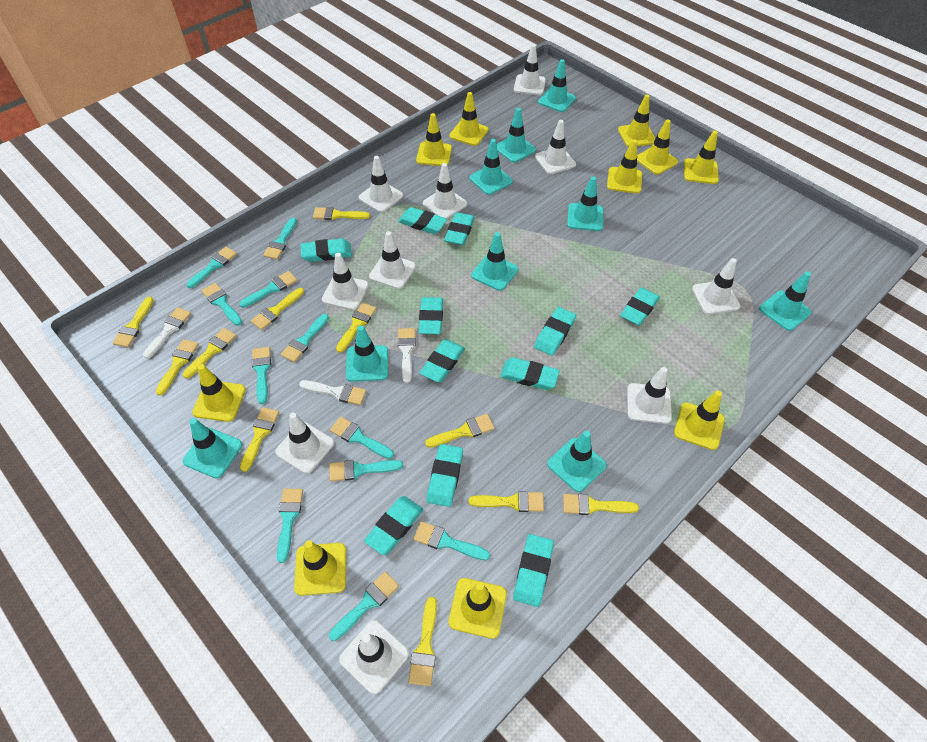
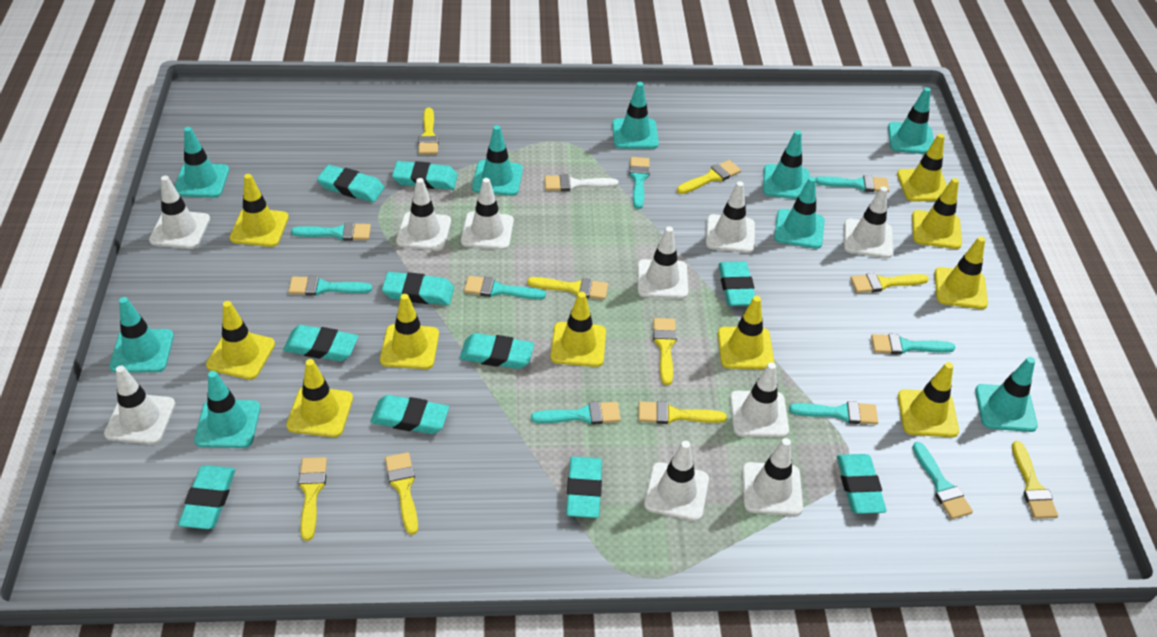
turquoise brush: [186,247,237,288] [202,283,242,326] [239,271,297,308] [252,347,271,404] [263,218,297,259] [277,489,303,563] [281,314,329,362] [329,460,403,482] [329,571,399,641] [330,417,394,459] [413,521,490,561] = 11 -> [288,276,372,296] [291,222,371,241] [464,276,546,300] [531,401,621,425] [629,157,650,209] [789,401,878,425] [815,175,889,193] [871,334,955,355] [912,442,973,519] = 9
turquoise eraser: [300,238,352,262] [364,496,423,555] [398,207,447,234] [419,297,443,334] [419,339,465,382] [427,444,463,507] [444,212,475,245] [500,358,560,390] [513,534,554,607] [534,307,576,356] [620,287,660,326] = 11 -> [178,465,235,529] [283,325,358,361] [317,165,385,202] [370,395,449,434] [382,272,454,305] [392,161,458,190] [460,333,534,369] [566,456,602,518] [719,262,755,306] [837,454,887,514] = 10
white brush: [143,307,191,359] [299,380,366,405] [398,328,416,383] = 3 -> [544,174,619,191] = 1
yellow brush: [113,297,154,347] [156,339,199,396] [183,328,236,379] [240,407,279,472] [251,288,304,330] [313,207,370,220] [336,302,377,353] [408,597,437,686] [425,414,495,448] [468,491,544,512] [563,494,639,515] = 11 -> [298,457,327,541] [385,452,418,535] [418,108,439,155] [527,277,608,300] [638,401,727,424] [653,318,677,385] [677,160,741,194] [850,273,929,293] [1012,441,1058,519] = 9

